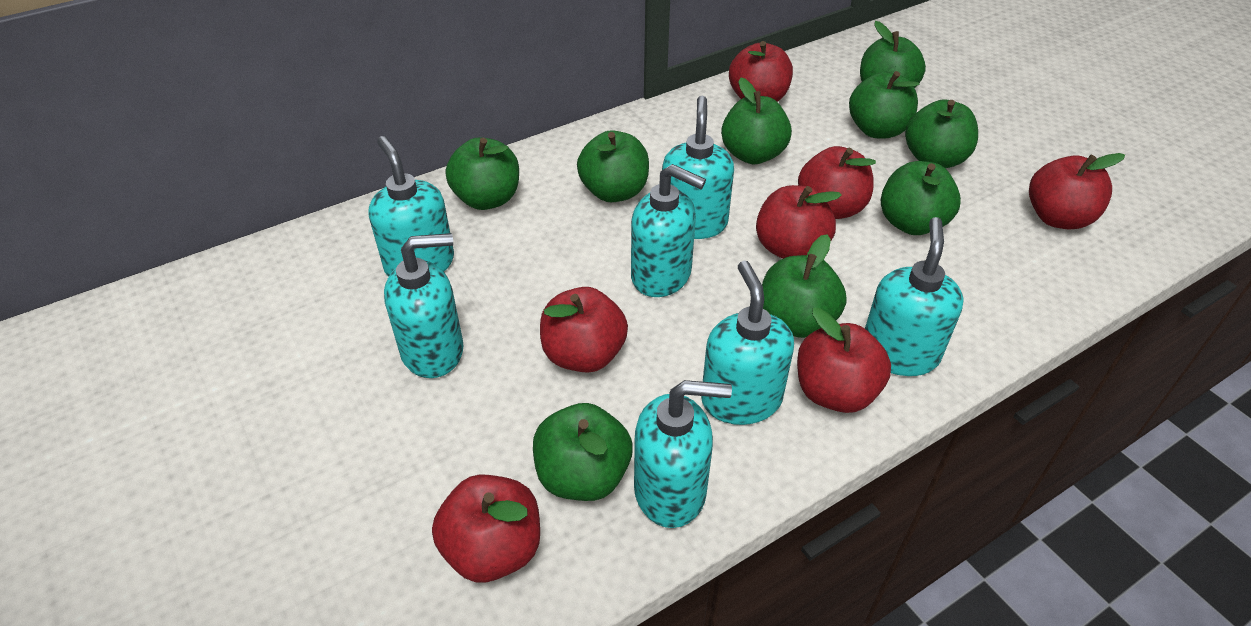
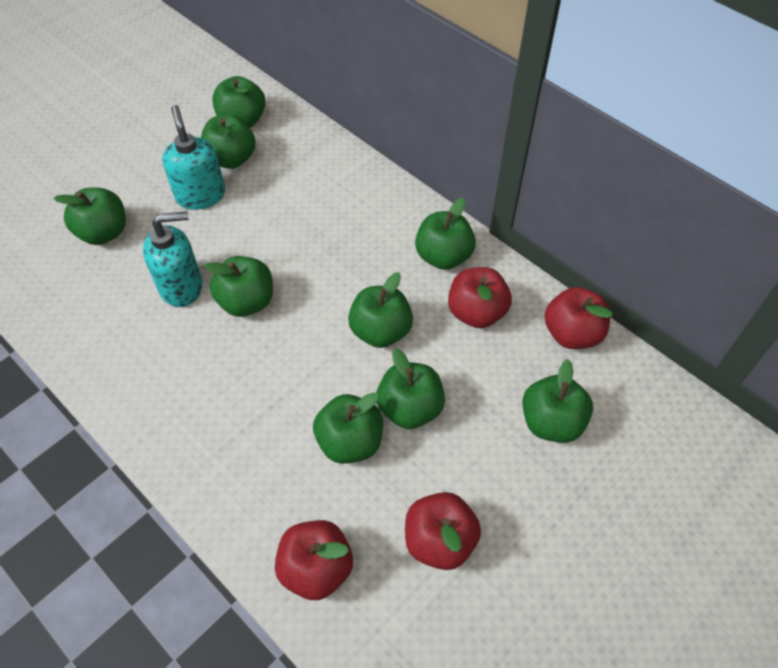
red apple: [432,475,540,582] [540,287,628,373] [729,41,793,102] [756,185,842,259] [797,308,891,413] [798,146,876,219] [1029,153,1125,230] = 7 -> [275,520,353,600] [405,492,481,570] [448,267,512,328] [545,287,612,349] = 4
turquoise soap dispenser: [368,136,454,276] [384,233,463,378] [631,164,706,297] [634,380,732,528] [662,96,734,239] [701,261,794,425] [865,217,964,376] = 7 -> [143,211,203,307] [162,105,225,210] = 2

